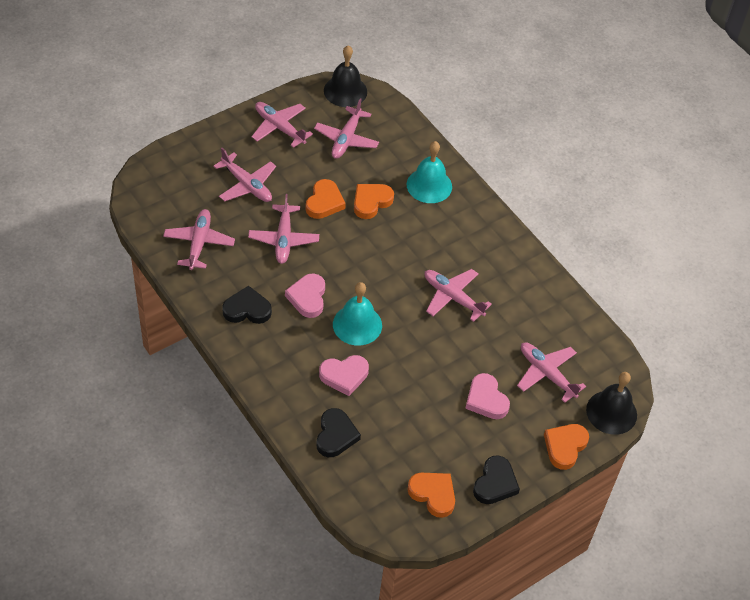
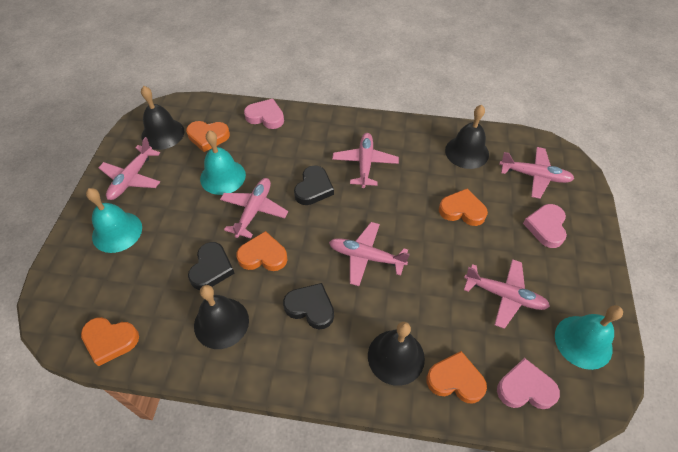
black bell: [324,45,367,107] [586,372,637,435] = 2 -> [141,86,184,150] [194,285,249,349] [368,322,425,386] [445,105,489,169] = 4
orange heart: [306,179,346,219] [354,184,394,219] [407,473,455,518] [544,424,589,470] = 4 -> [81,317,139,366] [186,121,230,152] [237,231,287,271] [426,351,487,403] [439,189,488,226] = 5
pink plane: [163,209,235,270] [213,148,276,202] [248,194,319,264] [252,102,313,148] [314,98,379,159] [425,269,492,322] [517,342,586,403] = 7 -> [99,137,160,200] [220,178,288,238] [329,222,410,286] [332,133,399,188] [464,259,550,329] [499,147,574,199] = 6
turquoise bell: [333,282,382,346] [407,141,452,203] = 2 -> [86,188,142,253] [200,130,246,195] [555,305,623,370] = 3

